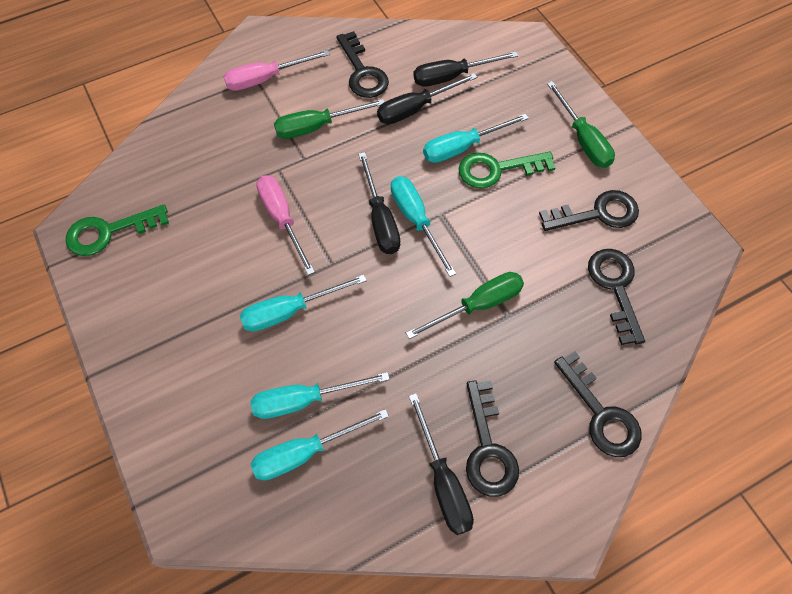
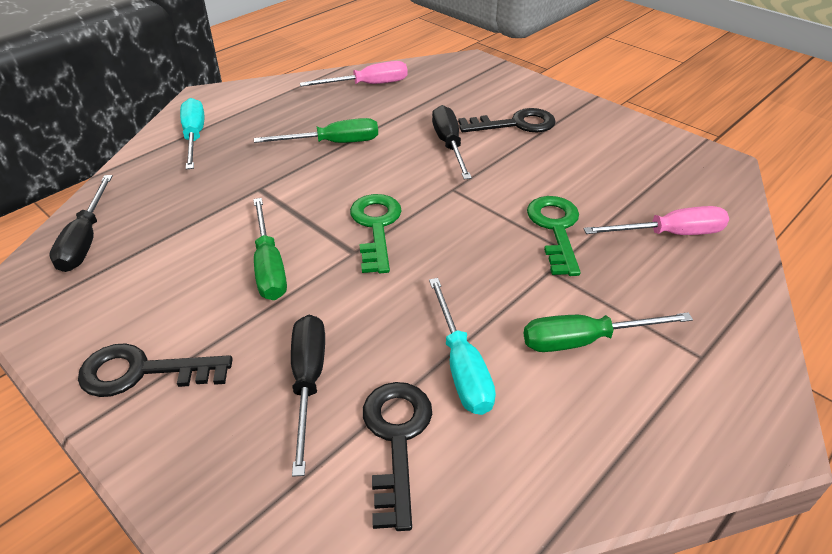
black key: [337,31,389,98] [466,380,519,497] [539,190,639,231] [554,351,642,457] [588,249,645,345] = 5 -> [78,343,233,397] [363,382,432,531] [458,108,556,132] = 3
black screwdriver: [358,152,400,254] [377,73,477,124] [409,393,474,535] [413,51,518,87] = 4 -> [49,175,113,272] [291,315,325,477] [432,105,472,179] = 3
turquoise screwdriver: [240,275,367,332] [251,372,390,419] [251,409,389,480] [391,176,456,277] [423,113,529,163] = 5 -> [180,98,204,169] [429,278,496,415] = 2

